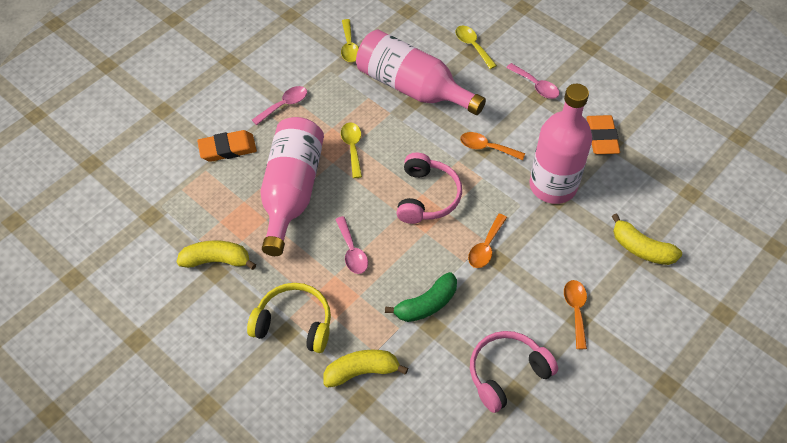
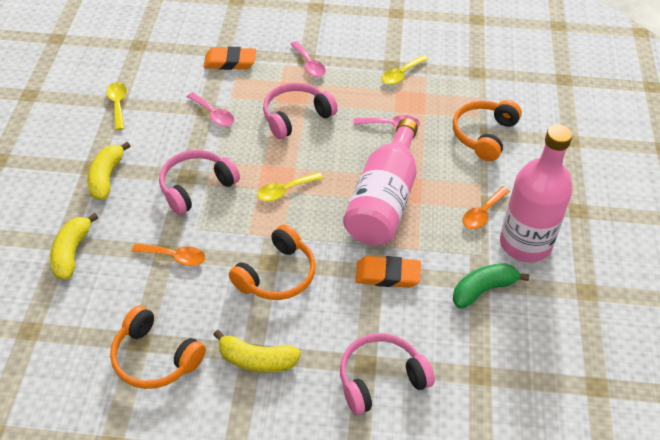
orange headphones: none = 0 -> [110,305,206,389] [229,224,316,300] [453,100,522,161] = 3
orange spoon: [460,132,525,160] [468,214,507,268] [564,280,587,349] = 3 -> [132,243,205,266] [463,186,510,229] = 2
pink bottle: [260,117,324,256] [356,29,486,115] [530,84,592,204] = 3 -> [343,118,418,245] [500,125,573,262] = 2
pink headphones: [397,152,462,224] [470,331,558,413] = 2 -> [159,150,240,215] [263,83,338,139] [340,333,435,415] = 3
yellow headphones: [247,283,331,353] = 1 -> none = 0

